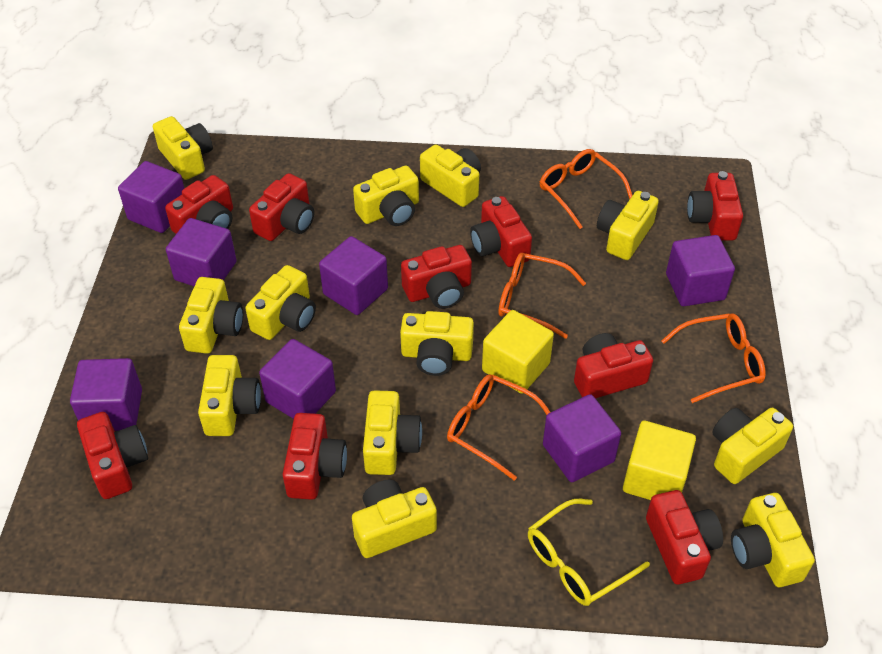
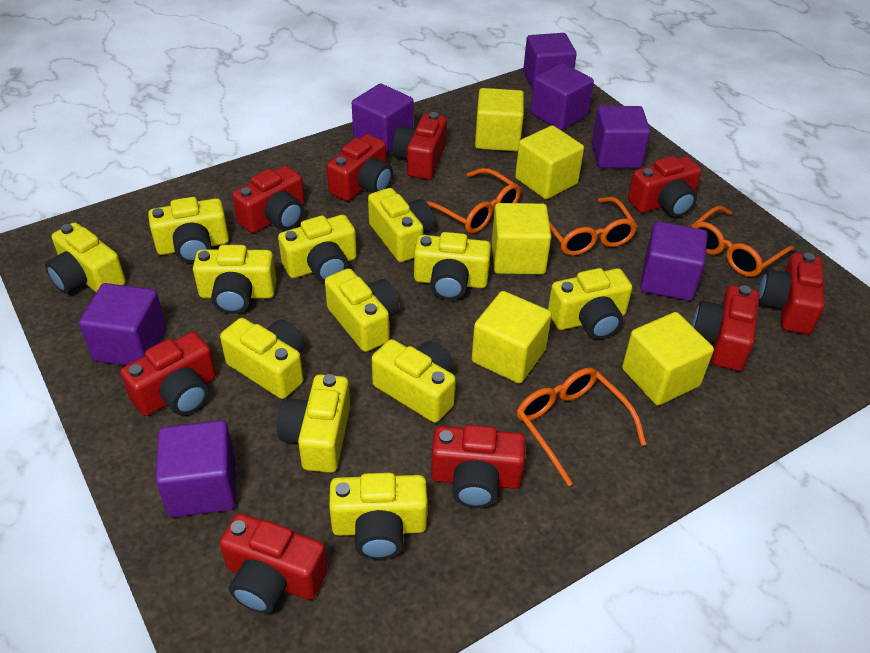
yellow cube: [482,310,554,394] [623,421,696,500] = 2 -> [472,291,552,384] [475,88,524,151] [492,203,551,274] [515,125,584,199] [622,312,714,405] = 5
yellow glasses: [528,499,650,606] = 1 -> none = 0

